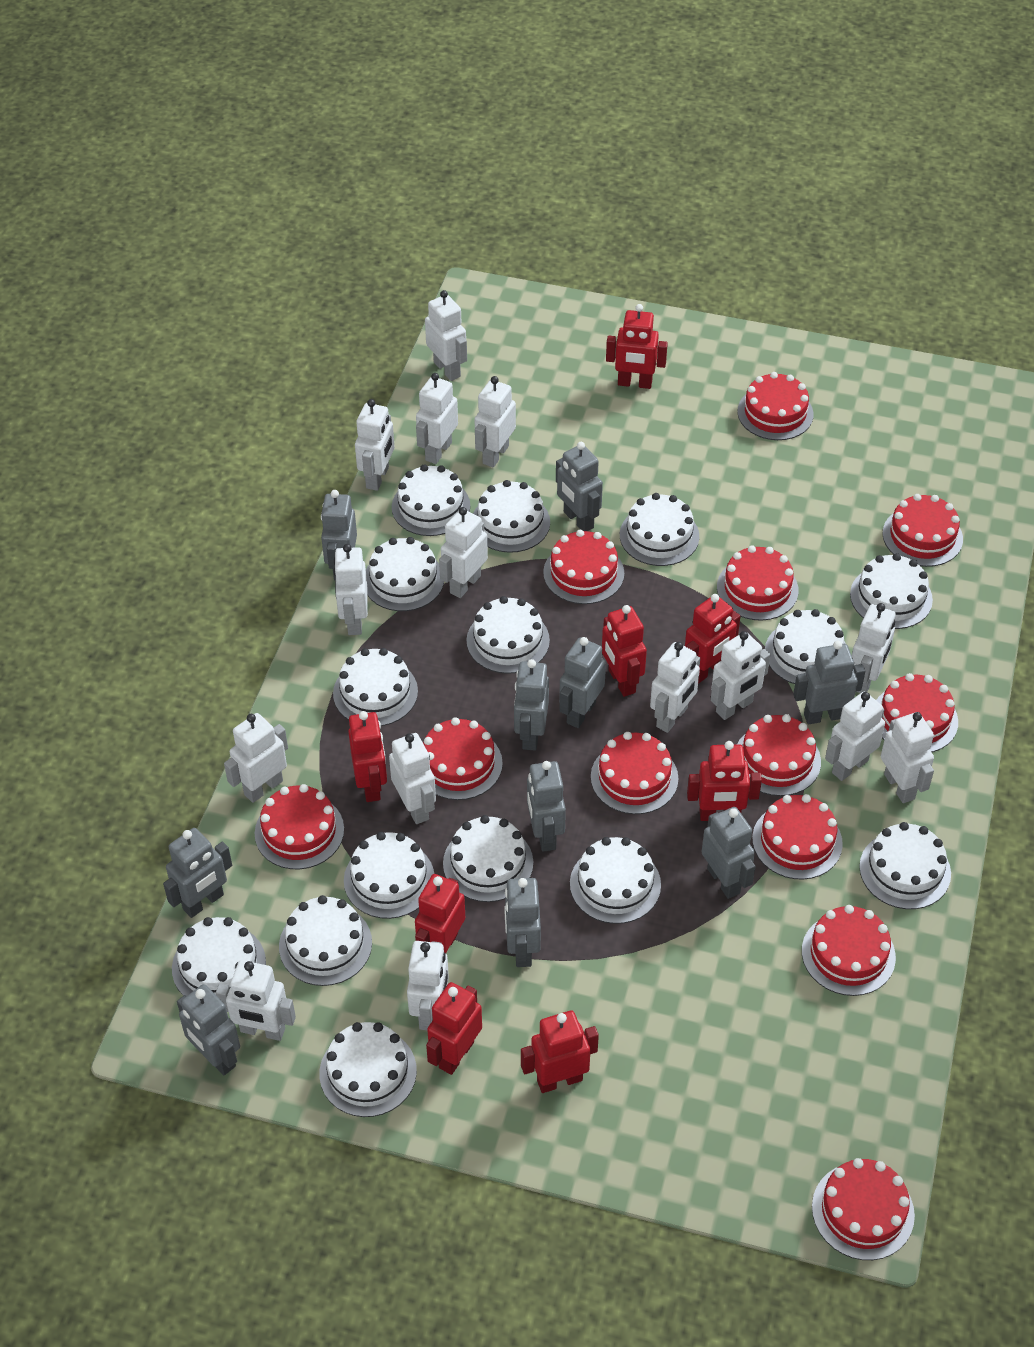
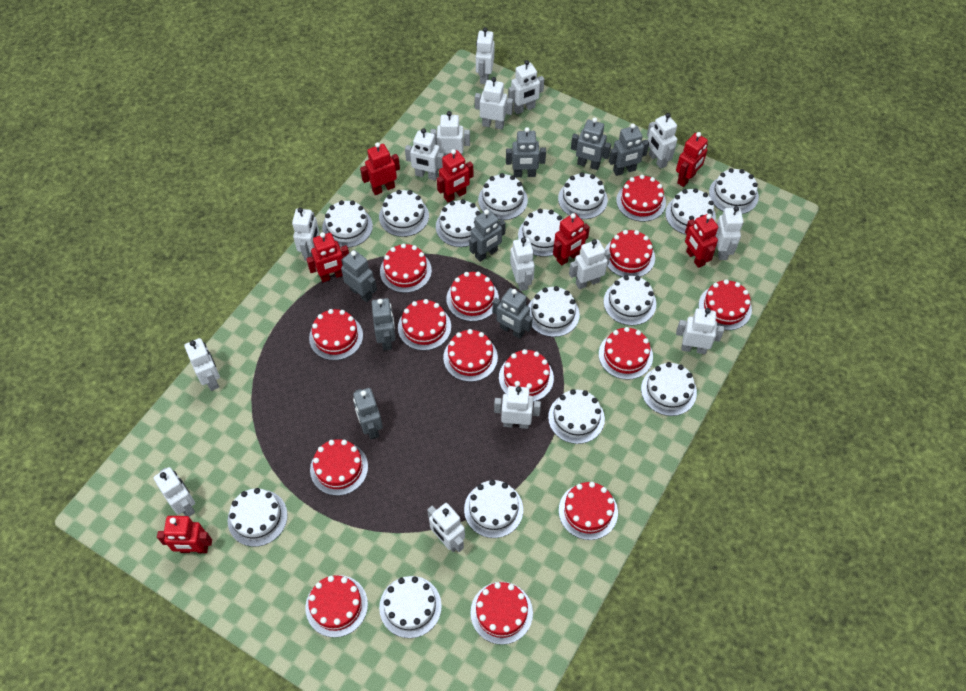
grey robot: [163,828,232,918] [177,984,240,1075] [321,490,357,580] [504,878,541,967] [514,659,549,751] [527,761,566,852] [556,442,603,531] [559,637,606,728] [702,807,756,899] [793,641,865,724] = 10 -> [341,250,377,302] [353,388,383,440] [372,298,396,350] [469,209,506,262] [492,288,533,339] [506,127,546,177] [571,118,611,170] [609,123,649,176] = 8
red cake: [255,784,344,869] [423,717,503,800] [543,530,624,604] [591,732,679,814] [717,545,799,621] [737,372,813,440] [737,714,821,796] [752,794,843,880] [802,905,896,996] [812,1158,915,1260] [876,673,958,752] [883,494,963,567] = 12 -> [305,575,368,638] [309,309,363,360] [310,439,368,496] [380,243,432,293] [398,299,451,351] [443,329,498,382] [446,272,499,321] [470,582,533,645] [499,349,554,402] [559,482,618,540] [599,327,653,380] [605,230,655,277] [616,175,666,222] [698,279,752,330] = 14
red robot: [348,711,387,802] [415,874,465,954] [426,982,482,1075] [521,1010,599,1093] [602,605,647,697] [606,304,668,389] [685,594,741,684] [687,741,762,821] = 8 -> [157,516,212,553] [306,232,349,282] [360,142,400,195] [437,149,473,203] [553,213,590,266] [676,132,708,187] [685,214,718,268] = 7

